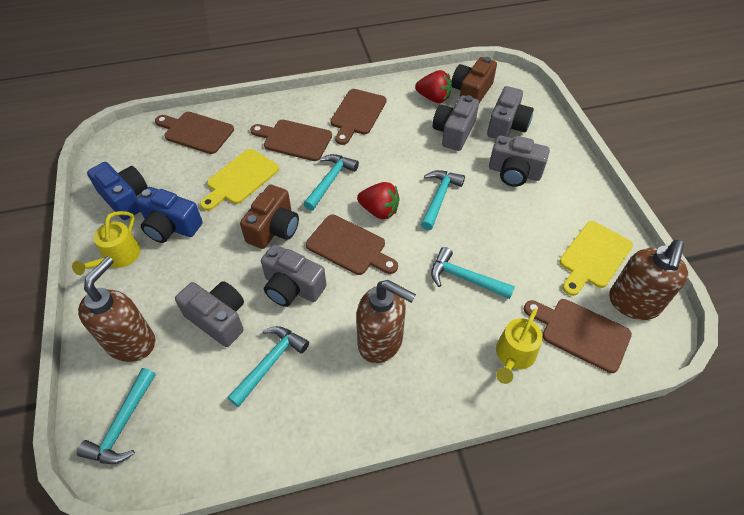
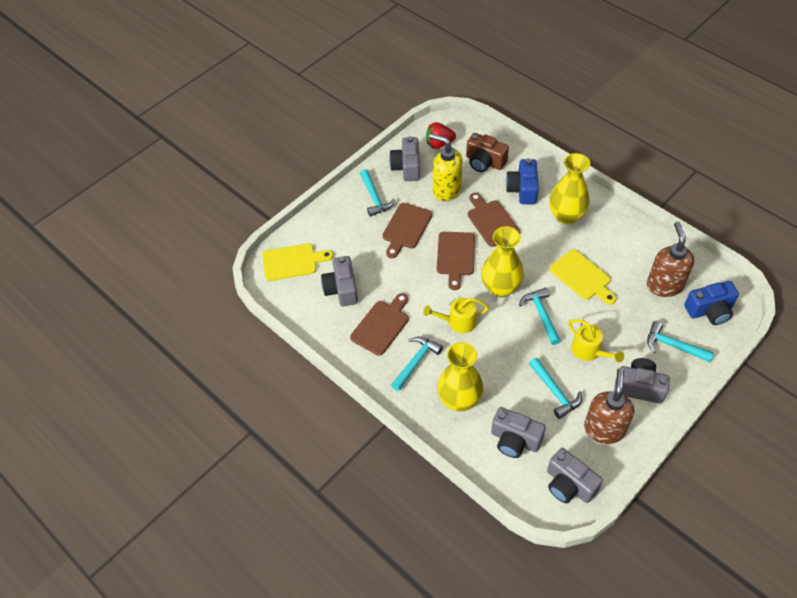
brown camera: [240,185,299,249] [451,57,497,103] = 2 -> [466,133,509,172] = 1
brown cutting board: [155,112,234,154] [250,119,332,161] [306,215,398,275] [331,89,386,145] [524,299,632,373] = 5 -> [350,293,409,356] [382,203,432,258] [437,232,475,290] [468,193,520,247] = 4
brown soap dispenser: [78,256,155,362] [356,280,416,363] [609,240,688,320] = 3 -> [584,368,634,444] [647,222,695,297] = 2
red strawberry: [357,182,400,219] [415,70,452,103] = 2 -> [426,122,456,149] = 1
yellow soap dispenser: none = 0 -> [429,133,463,201] = 1
yellow vase: none = 0 -> [437,342,483,411] [481,226,524,297] [549,153,590,224] = 3

